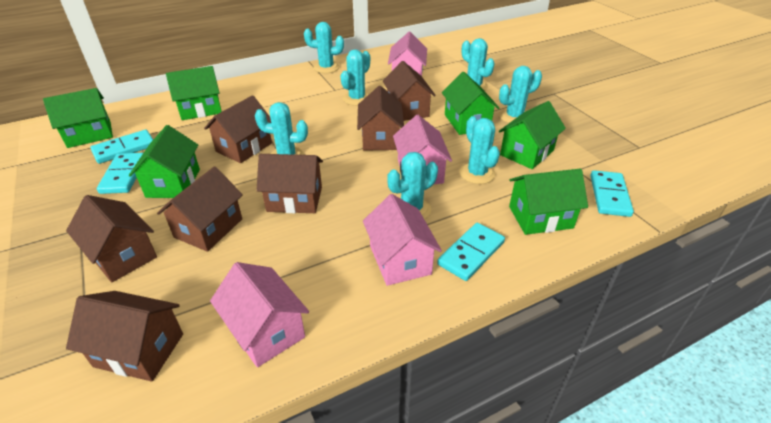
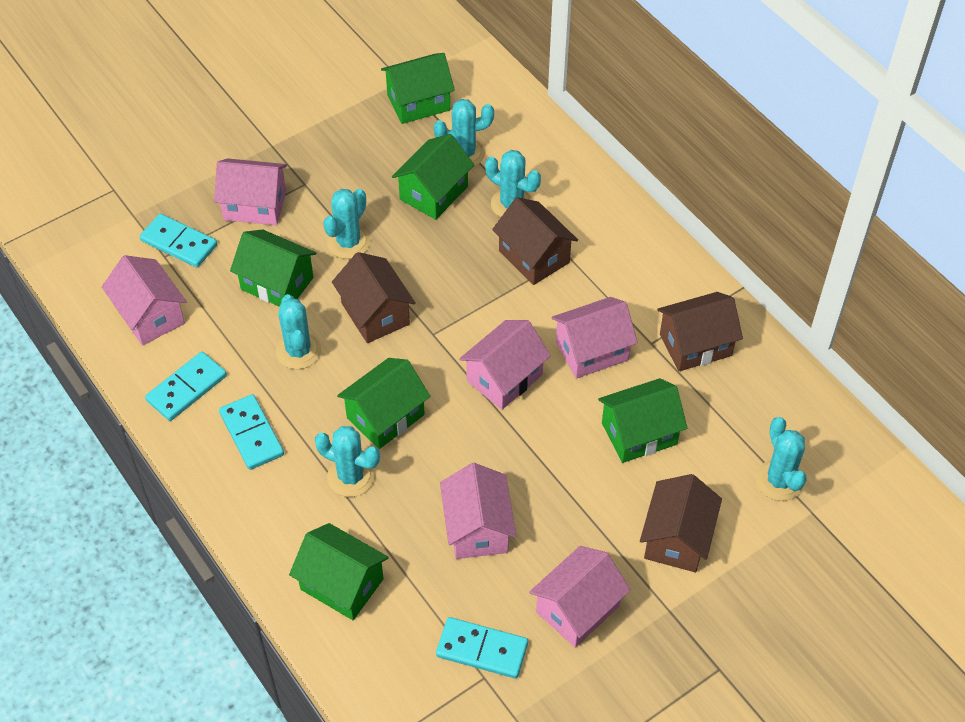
brown house: [66,195,157,282] [66,291,183,382] [157,166,243,252] [204,95,272,163] [257,154,323,213] [357,86,404,151] [383,61,436,121] = 7 -> [332,252,416,343] [492,197,578,285] [640,474,722,572] [657,292,743,371] = 4
pink house: [210,262,309,367] [363,194,442,286] [388,32,427,76] [393,115,452,184] = 4 -> [102,255,187,346] [214,158,287,225] [440,463,516,559] [459,320,551,410] [529,546,631,648] [551,297,638,379] = 6
turquoise cactus: [255,102,308,155] [304,22,344,73] [340,49,370,106] [387,152,438,219] [460,116,500,184] [462,38,495,91] [499,66,542,123] = 7 -> [276,294,321,369] [315,426,380,497] [323,189,370,259] [434,99,494,167] [485,150,541,217] [756,417,807,501] = 6

